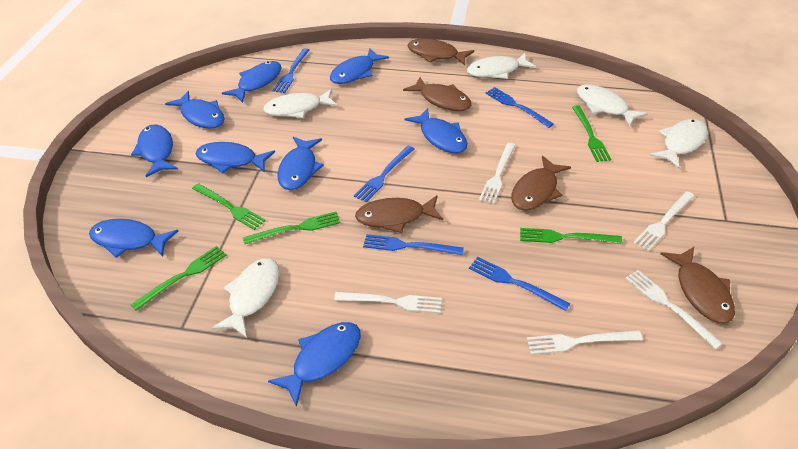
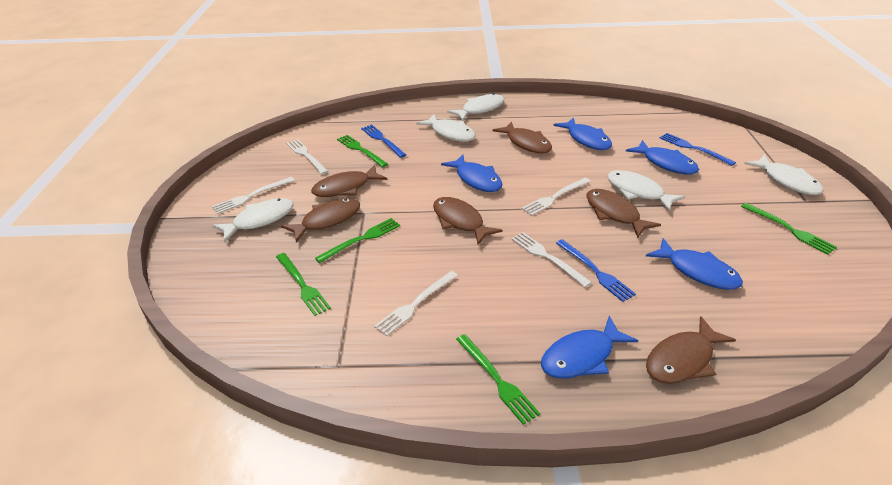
blue fish: [89,219,178,258] [131,124,178,177] [165,91,225,129] [196,142,275,173] [222,61,282,103] [268,322,361,407] [278,137,324,190] [330,48,389,84] [405,108,468,153] = 9 -> [441,154,502,192] [541,316,638,379] [554,117,612,150] [626,140,699,175] [646,238,743,290] = 5
blue fork: [272,48,309,93] [354,146,415,202] [363,234,464,255] [469,257,570,311] [485,87,554,128] = 5 -> [361,124,406,158] [556,239,636,302] [660,133,736,166] = 3
brown fish: [355,196,443,233] [403,77,472,111] [408,39,474,65] [511,156,571,211] [660,247,735,323] = 5 -> [281,198,360,243] [311,165,387,197] [433,197,503,245] [492,121,552,153] [586,189,661,238] [646,316,736,384] = 6

